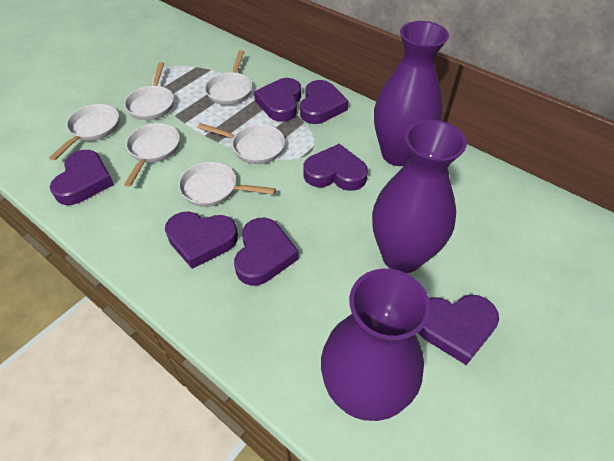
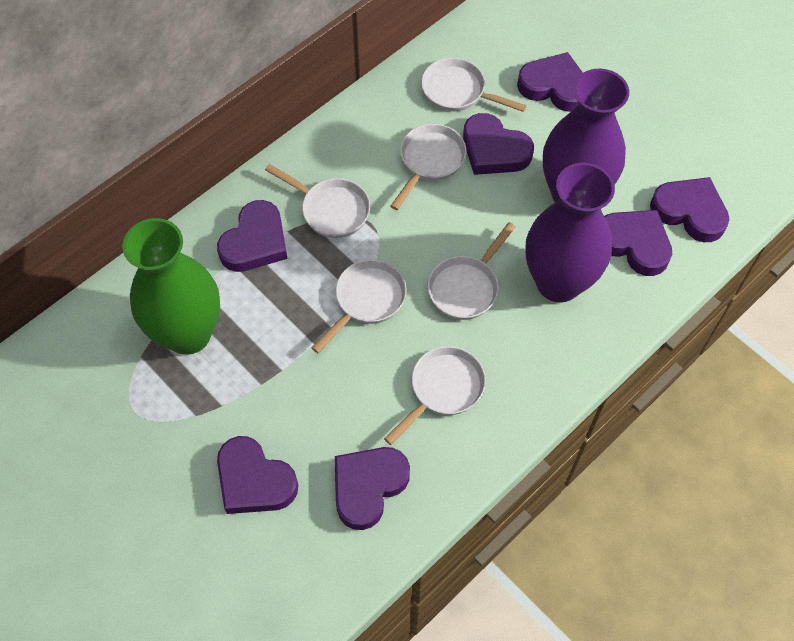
green vase: none = 0 -> [122,218,220,355] = 1
purple vase: [321,268,431,421] [372,120,467,273] [374,21,449,166] = 3 -> [526,163,615,303] [543,68,629,202] = 2

